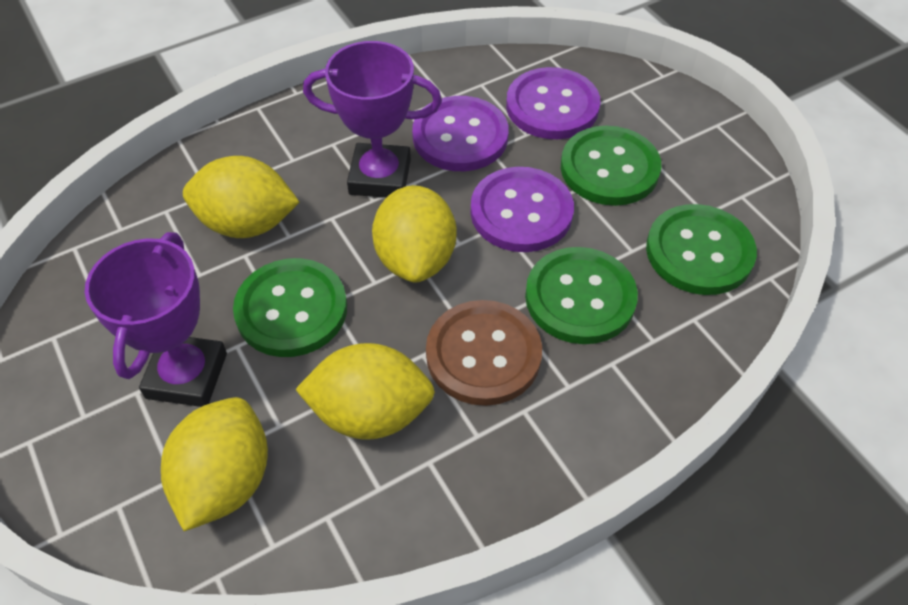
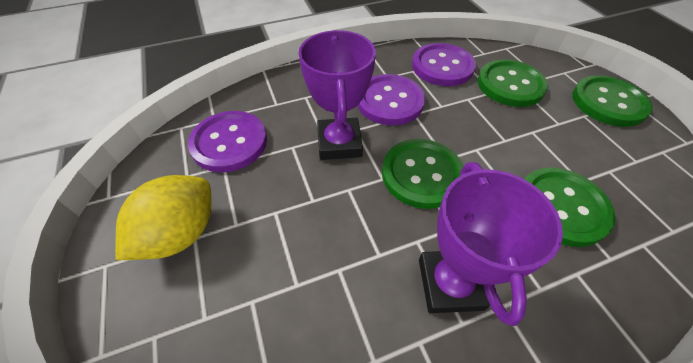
brown button: [426,300,542,406] = 1 -> none = 0
yellow lemon: [161,397,268,531] [183,156,300,238] [295,343,435,440] [372,185,456,283] = 4 -> [115,175,212,260] = 1

